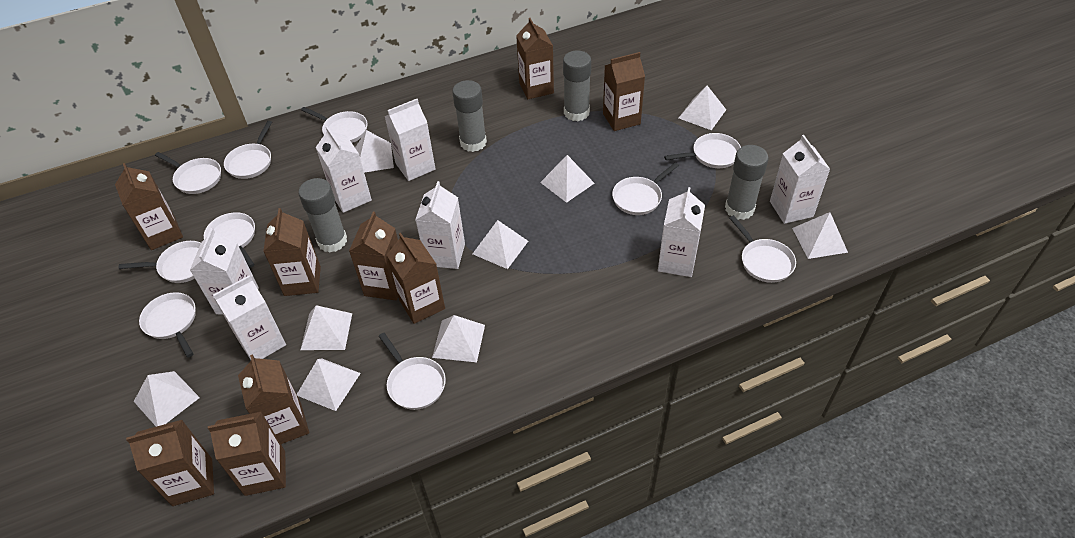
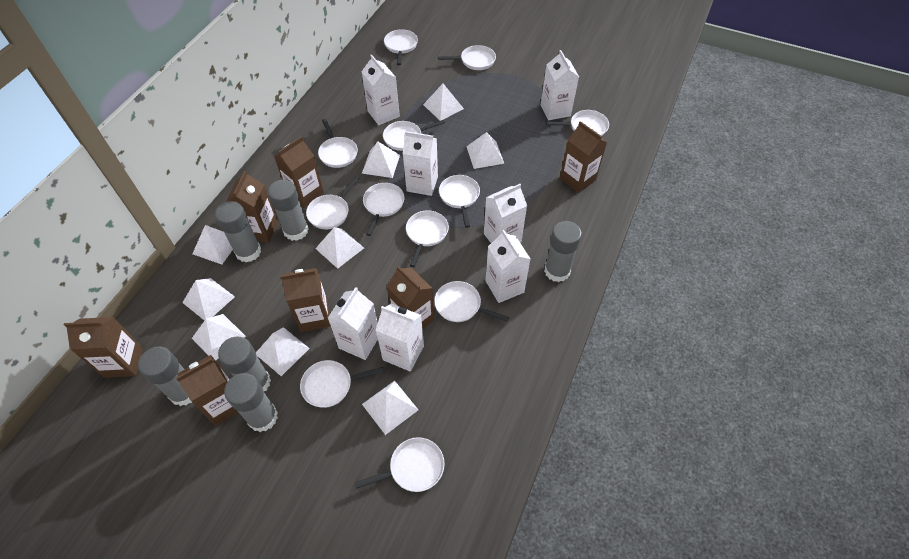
brown carton: [115,163,183,250] [126,420,214,506] [208,412,286,496] [238,354,309,444] [263,208,321,296] [349,212,398,300] [387,233,445,324] [516,18,554,99] [603,52,645,131] = 9 -> [64,317,143,378] [176,355,239,426] [226,171,278,243] [274,136,324,208] [281,268,331,332] [387,266,434,329] [560,121,607,193] = 7
grey glue stick: [298,178,347,252] [452,80,487,152] [563,50,591,121] [725,145,769,220] = 4 -> [138,347,192,406] [215,201,261,262] [218,336,271,391] [224,373,278,432] [268,180,309,241] [544,221,582,282] = 6
white pan: [119,241,201,283] [139,292,196,357] [155,152,221,194] [204,212,255,268] [224,121,272,179] [301,107,367,143] [379,333,446,410] [612,163,679,215] [664,133,741,168] [729,215,796,283] = 10 -> [300,360,384,408] [306,177,359,229] [318,119,358,168] [354,437,444,492] [363,183,404,236] [383,120,445,151] [384,29,418,65] [406,210,449,267] [434,281,509,322] [438,45,496,70] [439,175,480,228] [546,110,609,136] = 12

